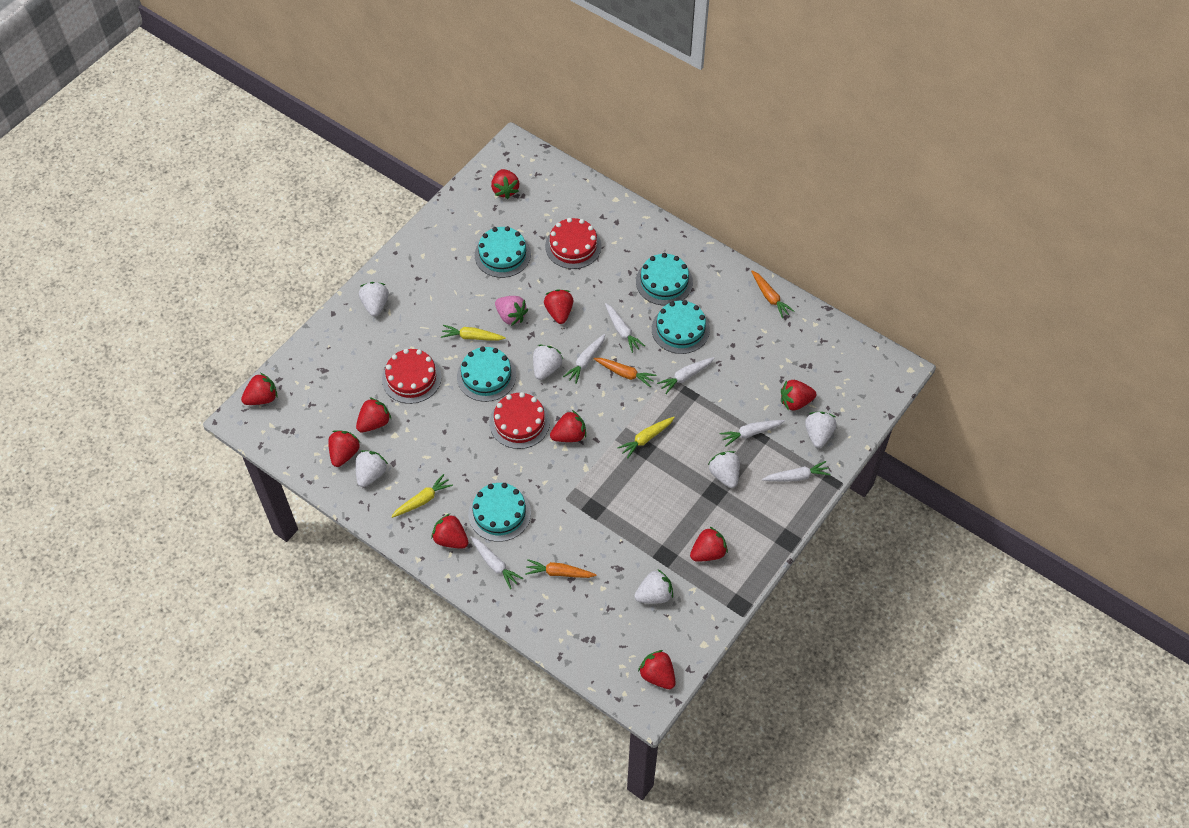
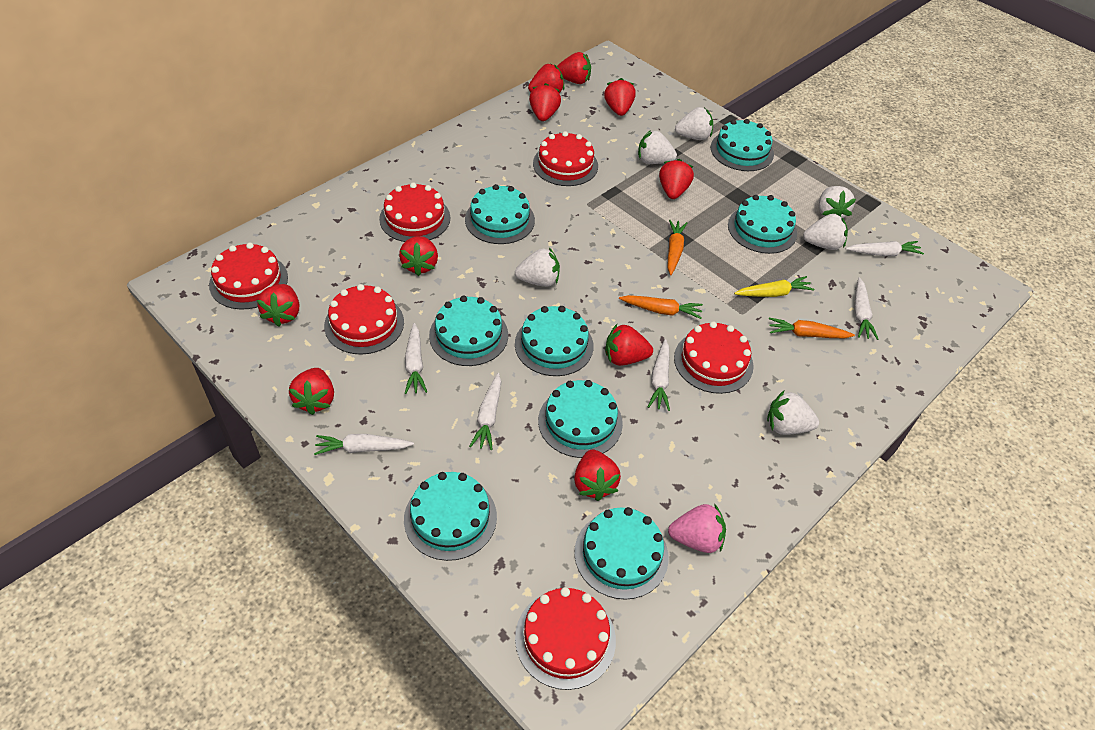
red cake: [382,349,442,404] [490,392,550,449] [545,218,602,269] = 3 -> [209,242,288,309] [324,284,404,355] [379,182,450,242] [515,587,616,690] [533,131,598,186] [674,321,754,394] = 6
turquoise cake: [457,346,516,402] [468,483,531,542] [475,226,531,278] [636,253,693,305] [652,300,710,354] = 5 -> [404,472,497,561] [429,296,508,366] [465,184,535,244] [515,306,594,376] [538,380,623,458] [574,507,669,600] [711,119,774,171] [728,195,797,254] = 8
yellow carrot: [391,474,453,518] [441,325,506,341] [617,417,675,459] = 3 -> [734,276,814,297] = 1

